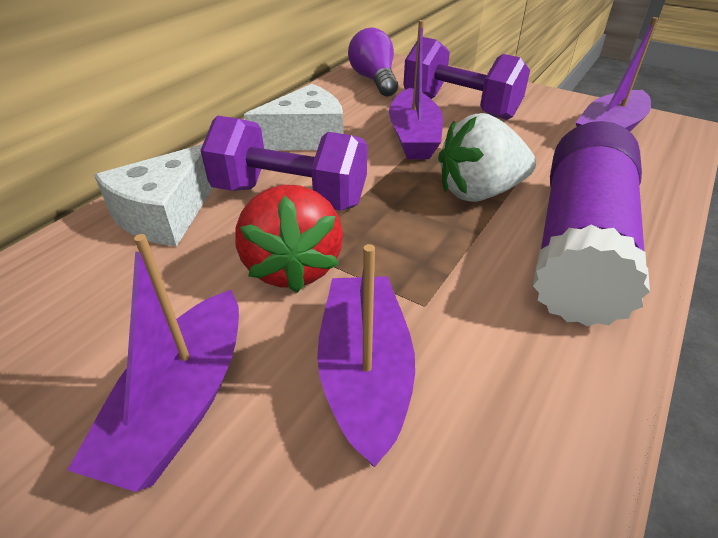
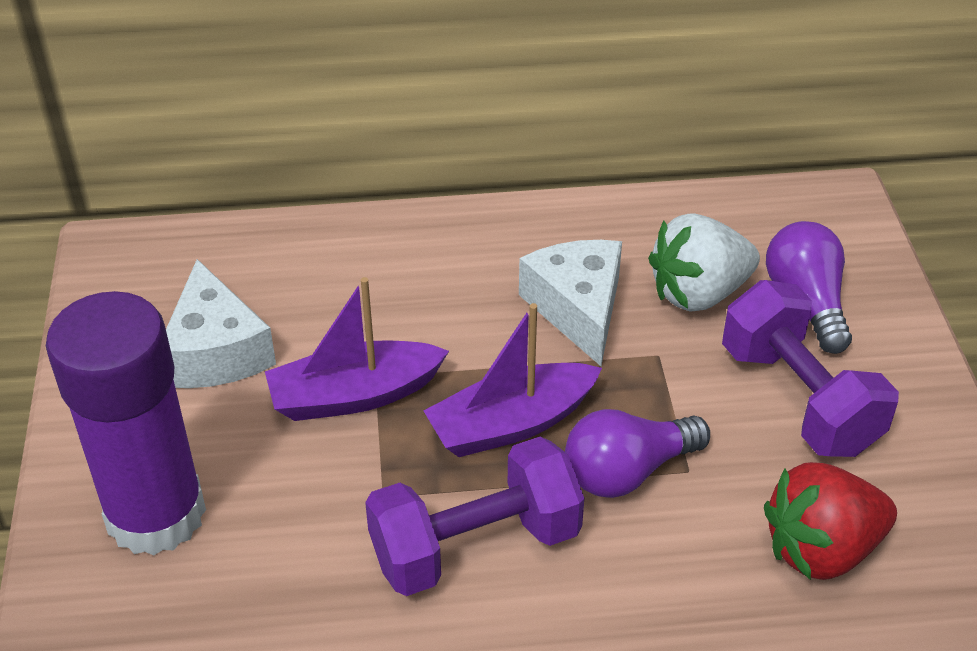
purple boat: [67,234,239,492] [317,244,415,467] [389,20,443,159] [576,17,658,131] = 4 -> [265,277,449,421] [424,303,602,457] = 2
purple light bulb: [348,28,398,96] = 1 -> [565,409,710,498] [766,221,852,354] = 2

